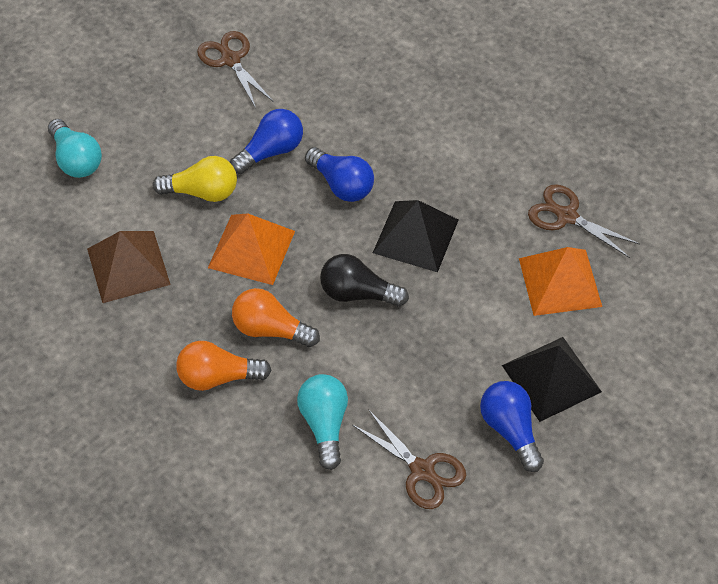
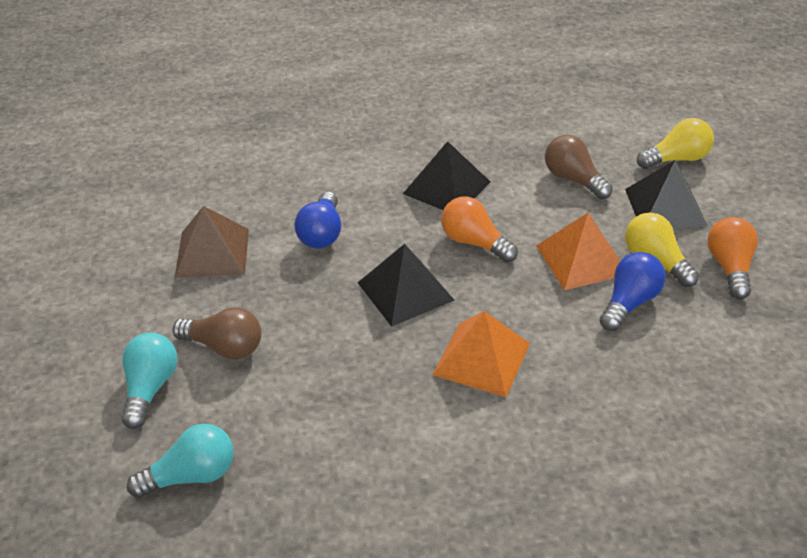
black light bulb: [320,254,409,306] = 1 -> none = 0
black pyramid: [373,200,458,272] [502,337,602,422] = 2 -> [358,244,455,327] [403,141,490,210] [625,160,708,228] = 3
blue light bulb: [230,109,303,174] [305,147,374,202] [480,381,544,472] = 3 -> [294,191,341,249] [599,252,666,331] = 2
brown light bulb: none = 0 -> [173,307,262,359] [545,135,613,199] = 2
brown scissors: [197,31,274,108] [352,409,466,509] [528,184,640,258] = 3 -> none = 0
yellow light bulb: [152,156,237,202] = 1 -> [625,213,699,287] [637,118,714,169] = 2

